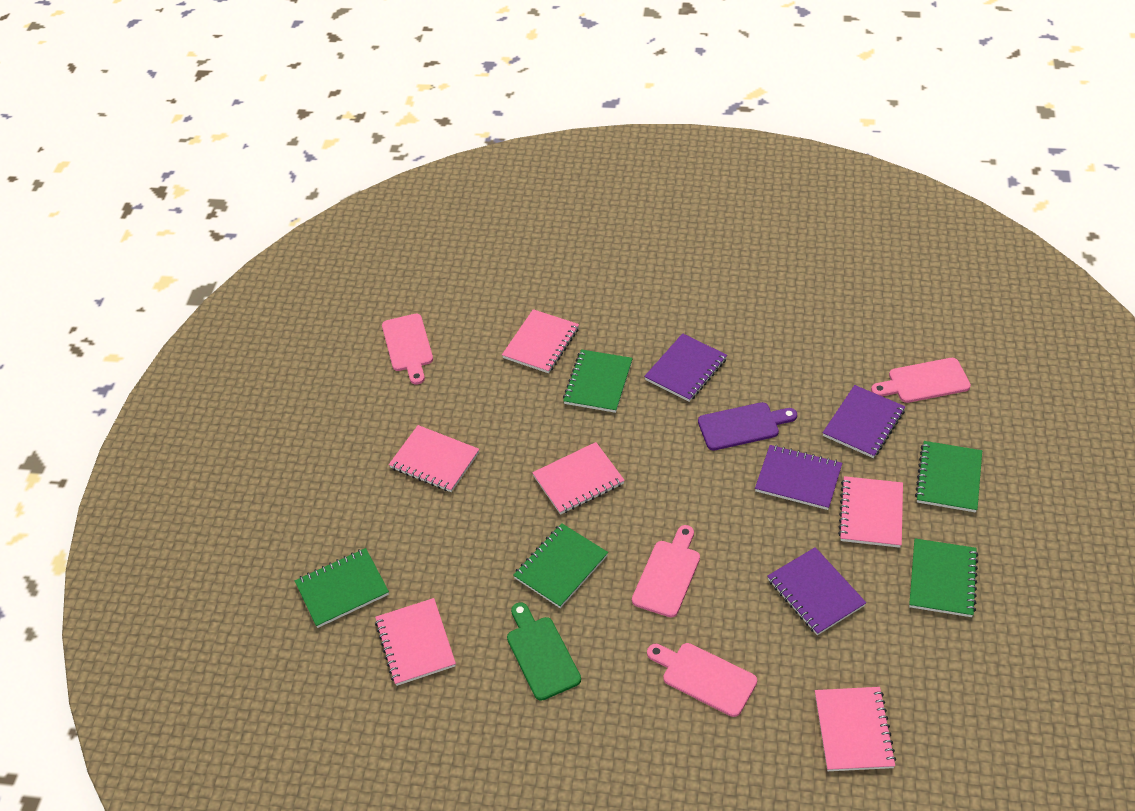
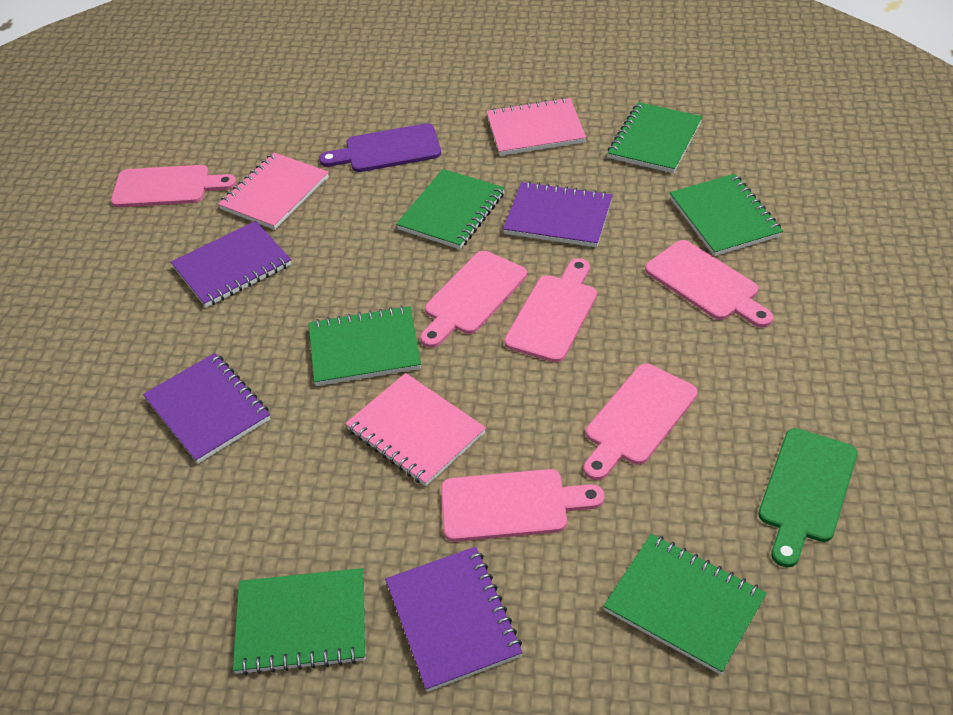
green notebook: [295,548,389,628] [513,523,608,608] [563,349,633,413] [909,539,978,617] [915,441,982,512] = 5 -> [233,568,365,675] [309,306,421,386] [396,169,505,249] [603,534,767,675] [608,102,703,173] [670,174,783,256] = 6
pink cutting board: [382,314,433,385] [632,525,700,617] [647,643,757,717] [871,358,971,403] = 4 -> [111,165,236,207] [420,251,527,348] [441,469,605,542] [504,258,597,363] [584,363,698,480] [645,240,773,328] = 6
pink notebook: [375,598,456,686] [389,425,479,492] [502,309,579,373] [532,442,625,515] [815,687,896,771] [838,476,903,548] = 6 -> [218,153,329,230] [345,373,486,486] [486,97,586,156] = 3

